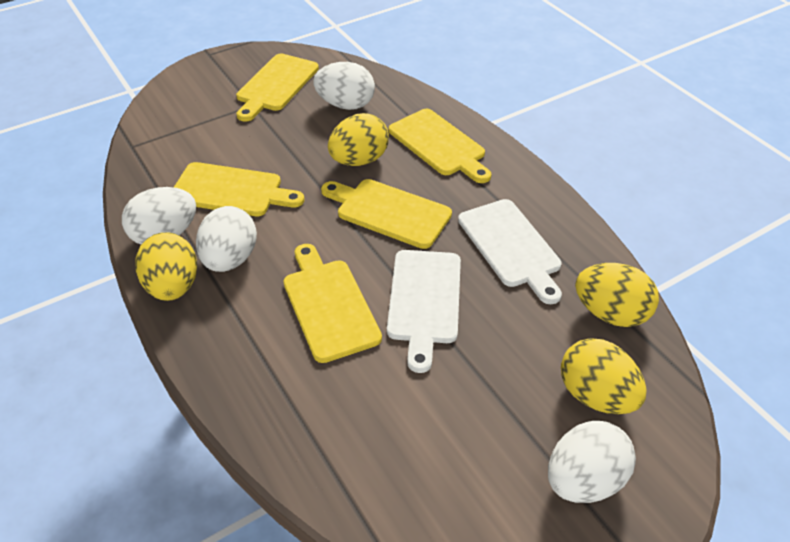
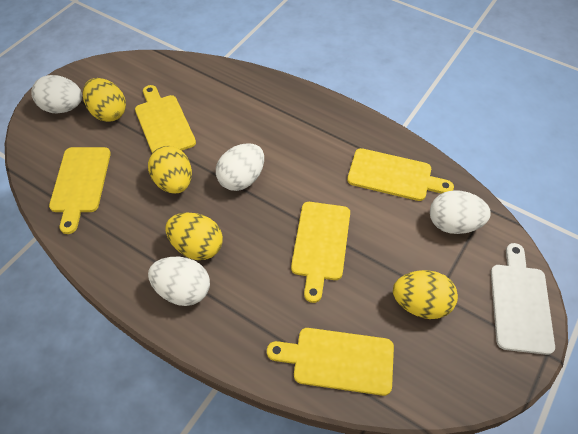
white cutting board: [387,250,461,373] [458,199,562,304] = 2 -> [491,243,555,355] = 1

